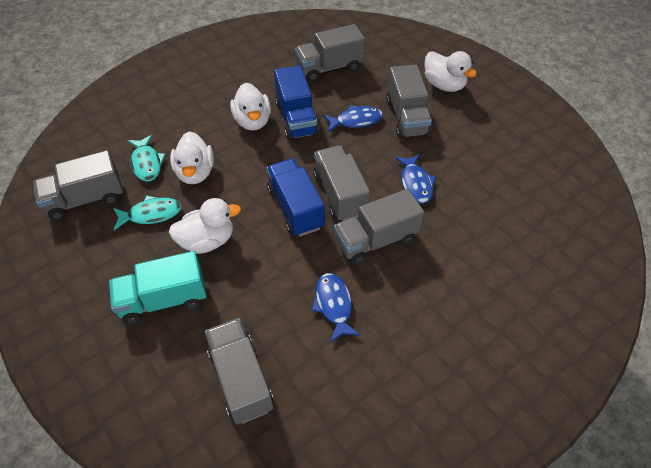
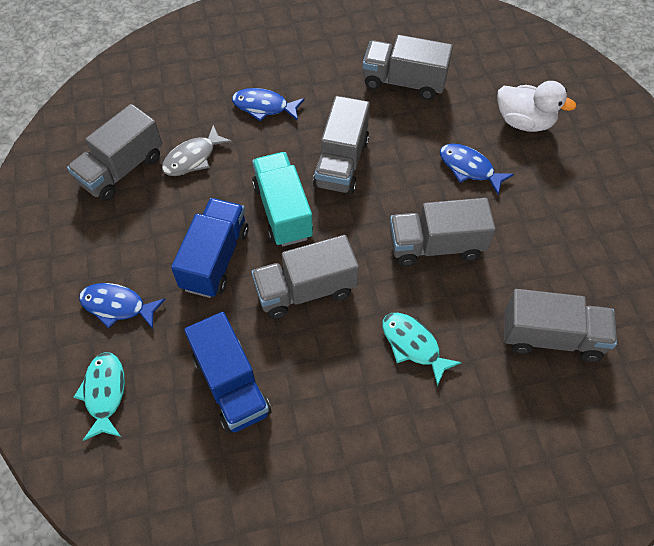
grey fish: none = 0 -> [162,125,232,176] = 1
white duck: [169,198,241,254] [170,131,214,184] [230,83,271,131] [424,51,476,92] = 4 -> [497,81,576,132] = 1

